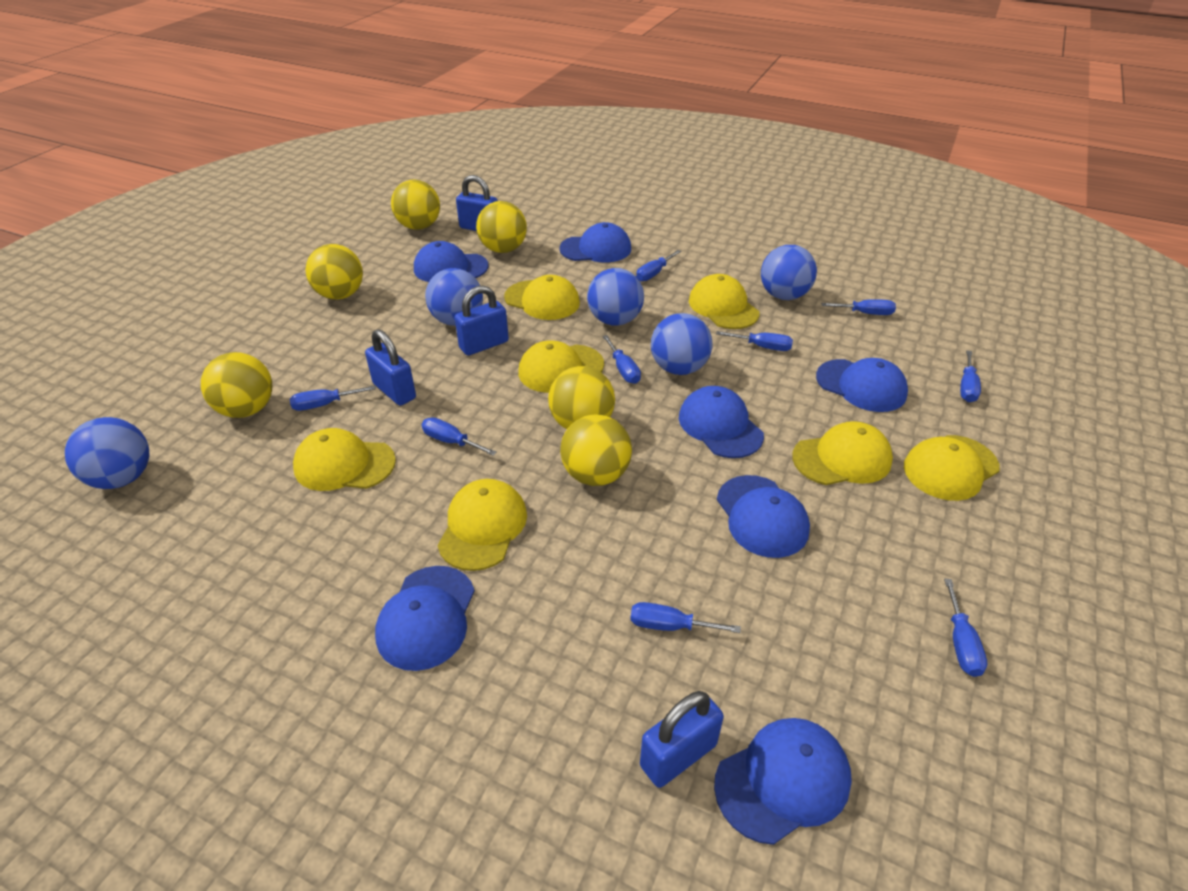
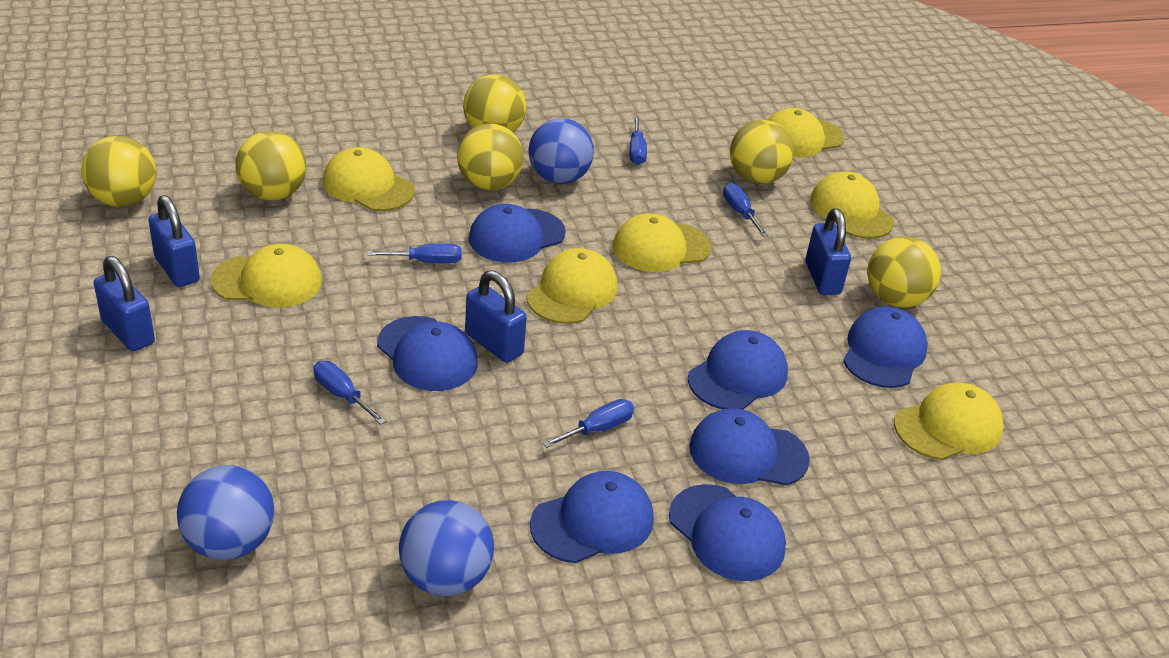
blue ball: [65,417,149,489] [425,268,483,326] [587,268,644,326] [651,313,713,375] [761,245,817,300] = 5 -> [177,465,274,560] [399,500,494,596] [528,118,594,184] = 3
blue screwdriver: [290,386,376,411] [422,417,497,456] [602,335,641,384] [630,602,741,633] [636,250,682,282] [716,331,793,351] [821,299,896,315] [944,579,988,677] [960,350,981,402] = 9 -> [313,361,386,425] [367,244,462,263] [542,399,634,448] [630,117,647,165] [723,183,768,237] = 5

